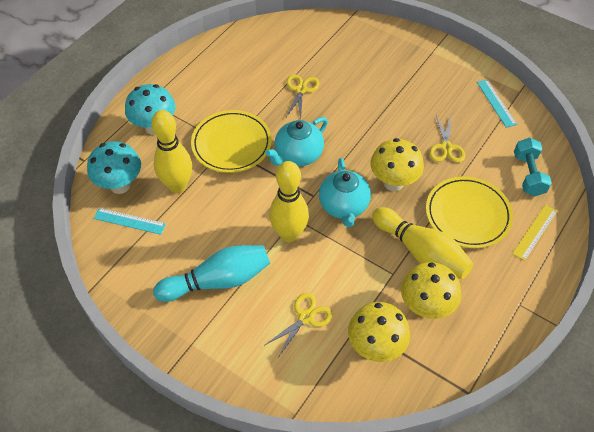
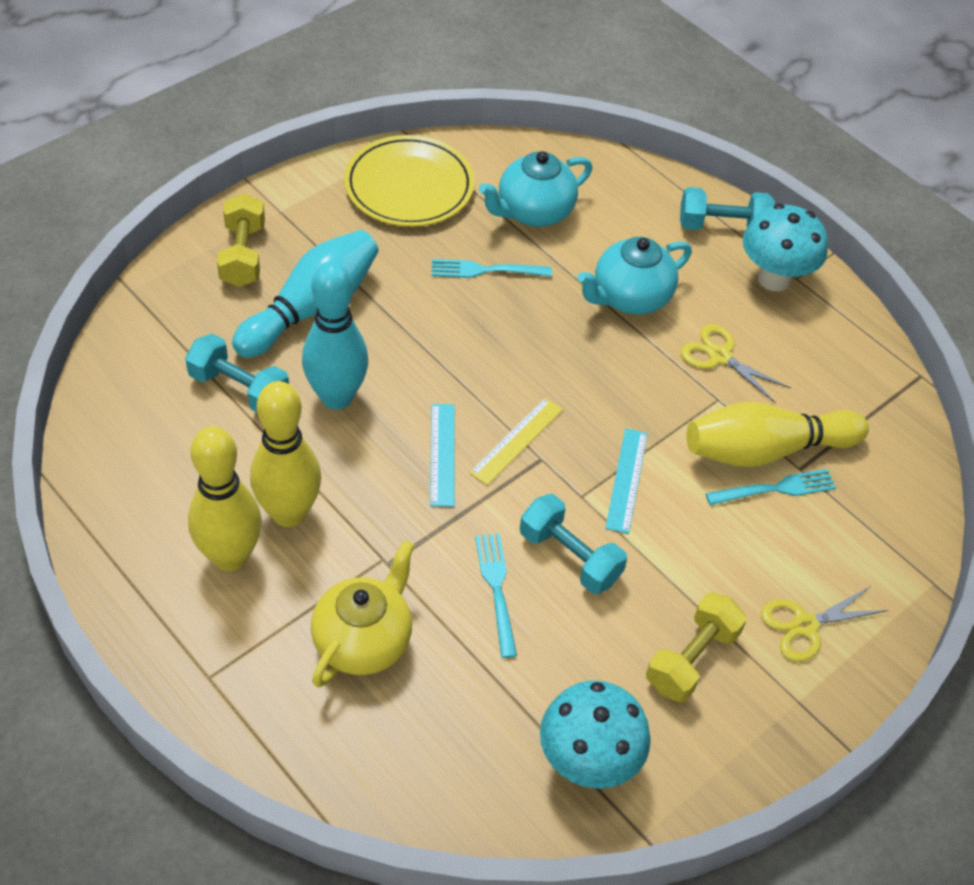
turquoise bowling pin: [153,245,270,302] = 1 -> [232,230,379,358] [302,261,368,409] = 2
turquoise dumbbell: [514,138,552,196] = 1 -> [185,334,289,412] [520,494,627,594] [680,187,775,230] = 3
turquoise fork: none = 0 -> [431,259,552,278] [475,533,517,658] [706,469,836,505] = 3
yellow dumbbell: none = 0 -> [217,193,265,287] [646,593,747,702] = 2
yellow mushroom: [348,302,410,362] [370,138,424,191] [401,262,461,319] = 3 -> none = 0
yellow plate: [191,110,272,173] [426,176,513,248] = 2 -> [344,135,474,227] = 1
yellow scissors: [265,293,333,356] [286,74,320,119] [429,114,465,163] = 3 -> [681,324,791,404] [761,586,888,662] = 2
yellow teapot: none = 0 -> [311,540,415,687] = 1

